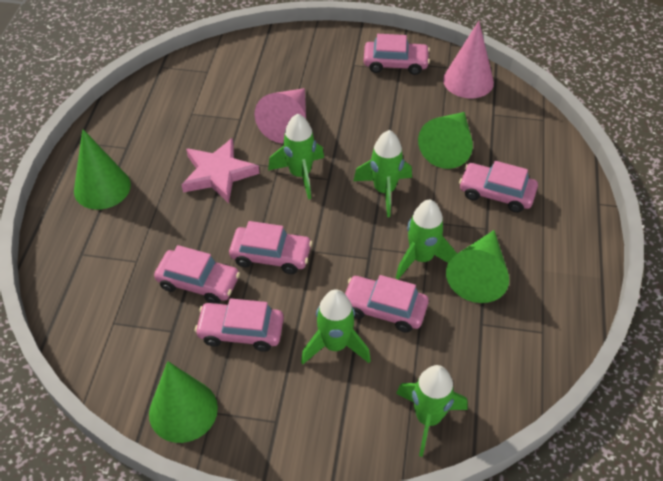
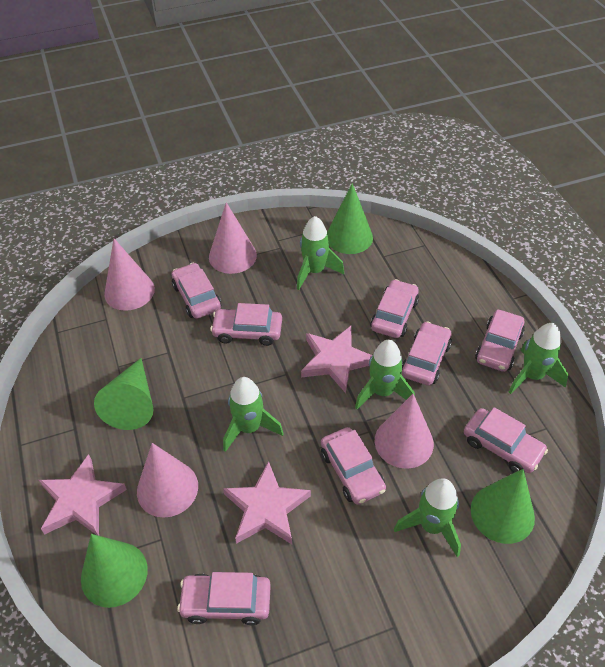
pink car: [154,245,240,303] [195,298,284,352] [229,221,312,274] [345,275,429,333] [364,34,430,75] [459,161,538,213] = 6 -> [172,263,221,319] [177,572,271,625] [210,303,282,346] [321,427,386,505] [370,279,419,338] [402,321,452,386] [464,407,548,473] [475,309,525,372] = 8
pink cone: [254,88,306,143] [443,21,494,98] = 2 -> [104,239,155,311] [137,443,198,518] [209,202,257,274] [375,394,434,469] = 4
pink star: [182,138,260,203] = 1 -> [39,454,127,536] [223,461,311,544] [301,326,372,393] = 3

